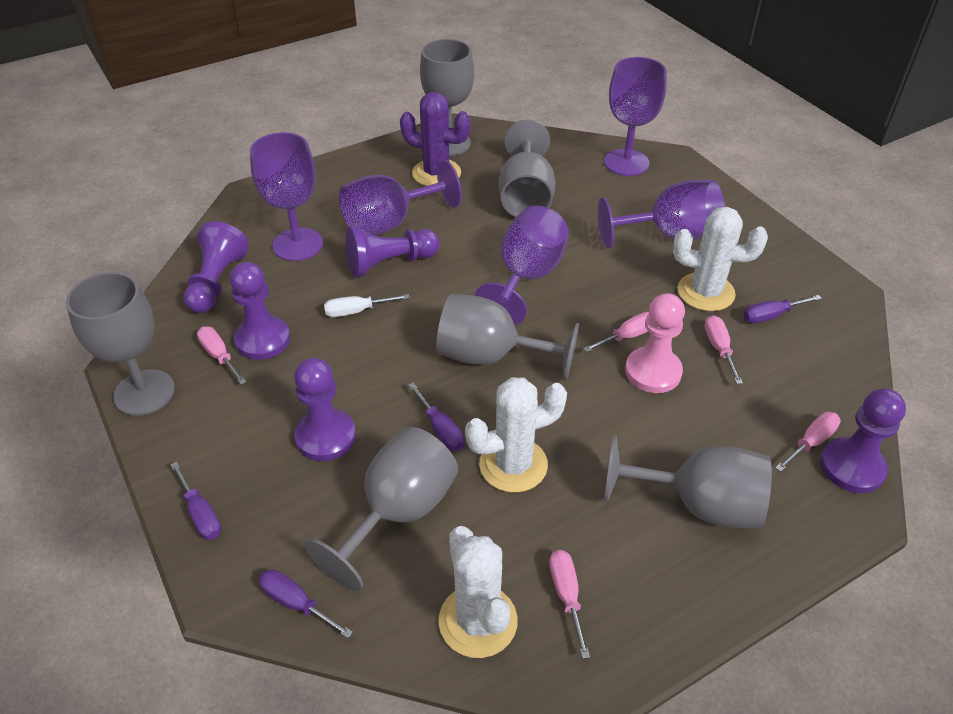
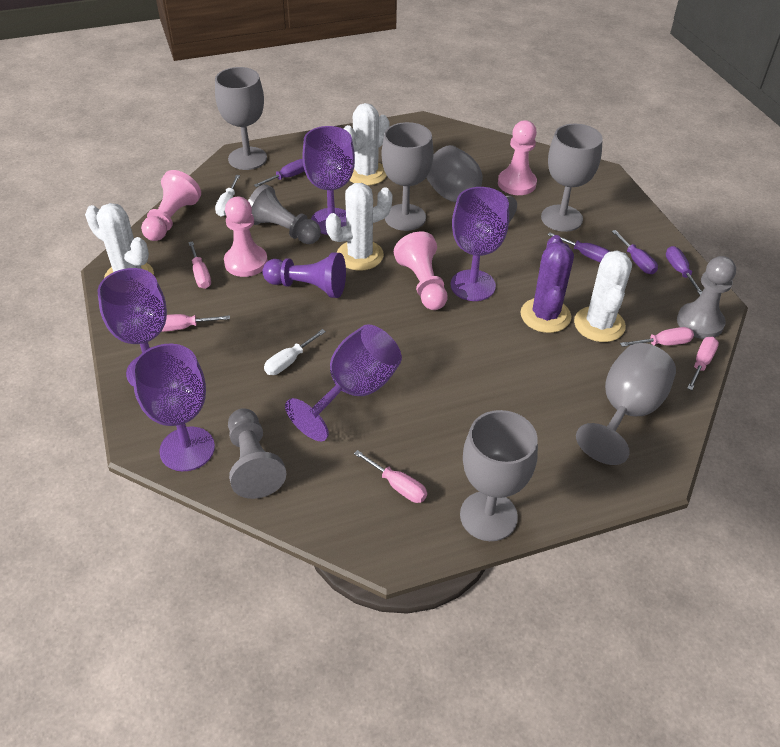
grey pawn: none = 0 -> [228,408,286,499] [248,184,321,244] [677,256,736,339] = 3
pink pawn: [625,293,685,393] = 1 -> [141,170,201,241] [224,197,268,277] [394,232,448,310] [498,120,537,195] = 4
purple pawn: [183,221,249,313] [230,262,290,360] [294,358,356,461] [346,226,439,277] [820,388,906,493] = 5 -> [262,252,346,298] = 1
white cactus: [439,526,518,658] [465,377,567,493] [673,207,768,311] = 3 -> [85,203,154,278] [326,183,393,271] [344,103,389,186] [574,250,632,342] = 4
white screwdriver: [324,294,410,317] = 1 -> [215,175,240,216] [264,329,326,375] = 2

